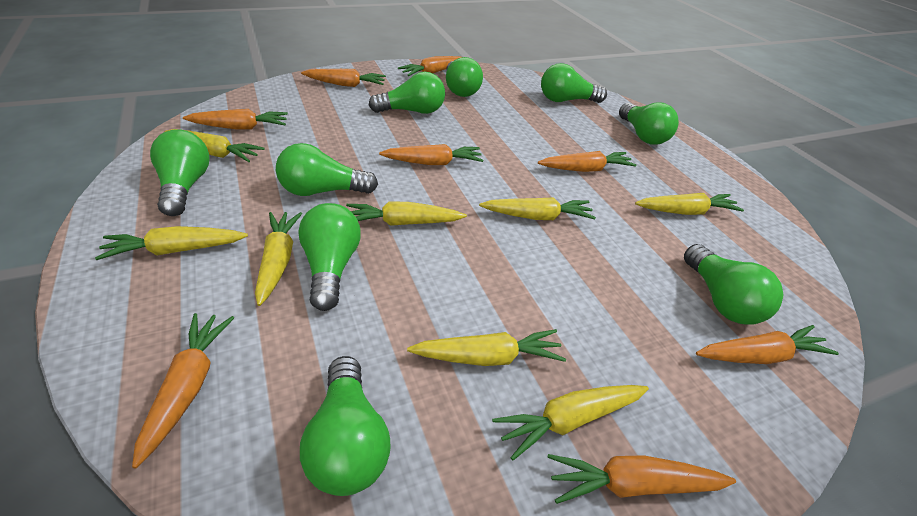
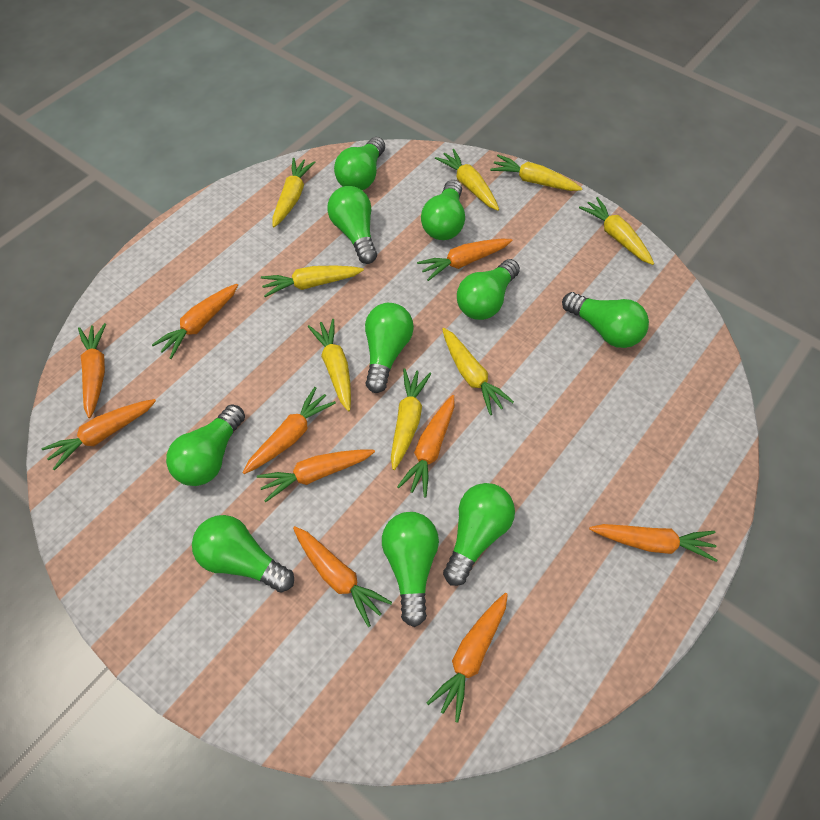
green light bulb: [150,129,210,216] [276,143,378,196] [298,203,361,311] [300,356,391,496] [368,72,445,114] [446,57,483,97] [541,63,607,103] [619,102,679,145] [684,244,783,325] = 9 -> [166,405,245,486] [192,515,294,593] [327,186,377,264] [334,137,385,190] [365,303,414,393] [382,512,439,627] [421,180,465,240] [443,483,515,586] [457,259,520,320] [562,292,649,348] = 10
orange carrot: [132,313,234,469] [183,109,288,129] [301,69,386,87] [379,144,483,165] [398,56,461,76] [538,151,636,172] [547,454,736,504] [696,325,839,364] = 8 -> [42,399,156,471] [78,323,106,418] [152,284,238,359] [242,387,336,474] [257,449,375,502] [293,526,392,627] [397,395,454,498] [417,239,512,281] [427,593,508,723] [589,524,717,562] = 10

